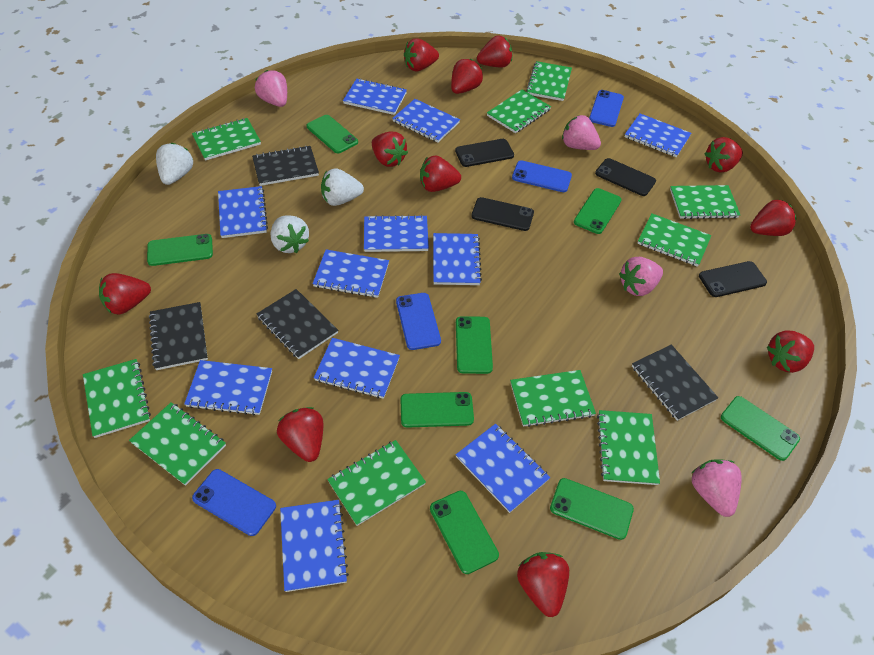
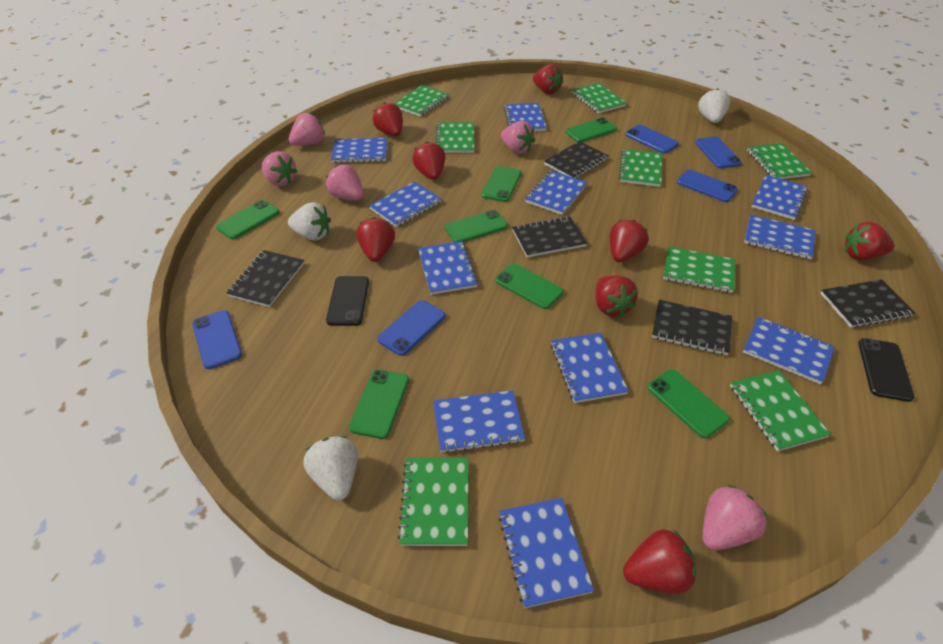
black notebook: [149,302,208,370] [252,145,319,186] [257,289,338,359] [632,344,718,421] = 4 -> [226,250,304,307] [512,216,587,258] [544,141,609,179] [652,300,732,356] [820,279,915,328] = 5
black phone: [455,139,514,167] [471,197,534,231] [595,158,656,196] [699,261,767,297] = 4 -> [326,276,369,326] [858,338,915,402] = 2
blue phone: [192,469,276,536] [396,293,441,350] [512,160,572,192] [589,90,624,127] = 4 -> [192,310,242,369] [377,300,446,356] [625,125,679,154] [677,170,738,202] [695,137,742,168] = 5
green notebook: [83,359,151,438] [129,402,226,486] [192,118,261,161] [327,440,426,526] [487,90,551,133] [510,370,596,427] [526,61,572,101] [597,410,660,485] [637,214,711,267] [670,185,740,219] = 10 -> [394,85,448,117] [398,458,469,546] [436,122,474,153] [572,83,627,114] [619,149,662,187] [663,247,735,293] [730,370,831,451] [747,143,812,179] = 8
green phone: [147,234,213,266] [307,115,358,153] [400,392,474,428] [430,491,499,574] [456,316,493,374] [550,478,634,540] [574,188,622,234] [721,396,800,461] = 8 -> [216,200,280,239] [349,369,409,439] [445,210,508,242] [482,166,521,202] [495,263,564,309] [565,118,617,142] [647,369,730,438] = 7
pink strawberry: [255,70,287,107] [562,115,601,150] [619,257,663,296] [692,460,742,517] = 4 -> [262,151,297,186] [289,113,325,146] [326,164,364,200] [501,121,535,154] [702,485,767,550] = 5
red strawberry: [99,273,151,314] [277,407,323,462] [372,132,408,167] [404,38,439,71] [420,155,461,192] [451,59,483,94] [477,35,512,68] [517,552,569,617] [705,137,743,173] [750,199,797,236] [767,330,814,373] = 11 -> [356,217,395,262] [373,102,403,136] [412,141,445,180] [533,64,563,94] [595,275,638,317] [610,220,649,262] [623,529,696,594] [845,221,894,260] = 8

